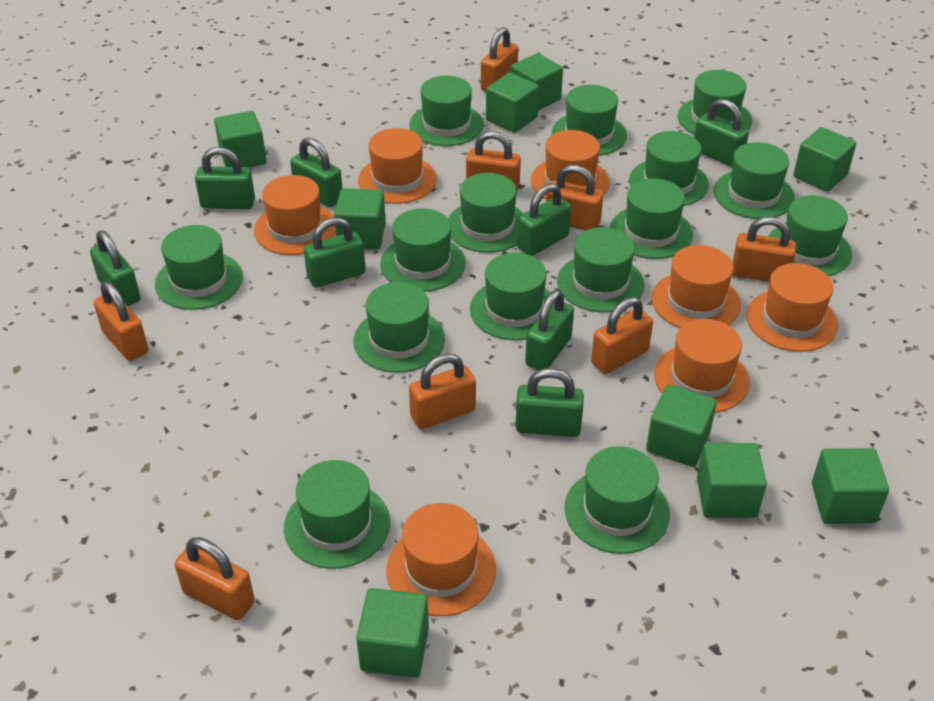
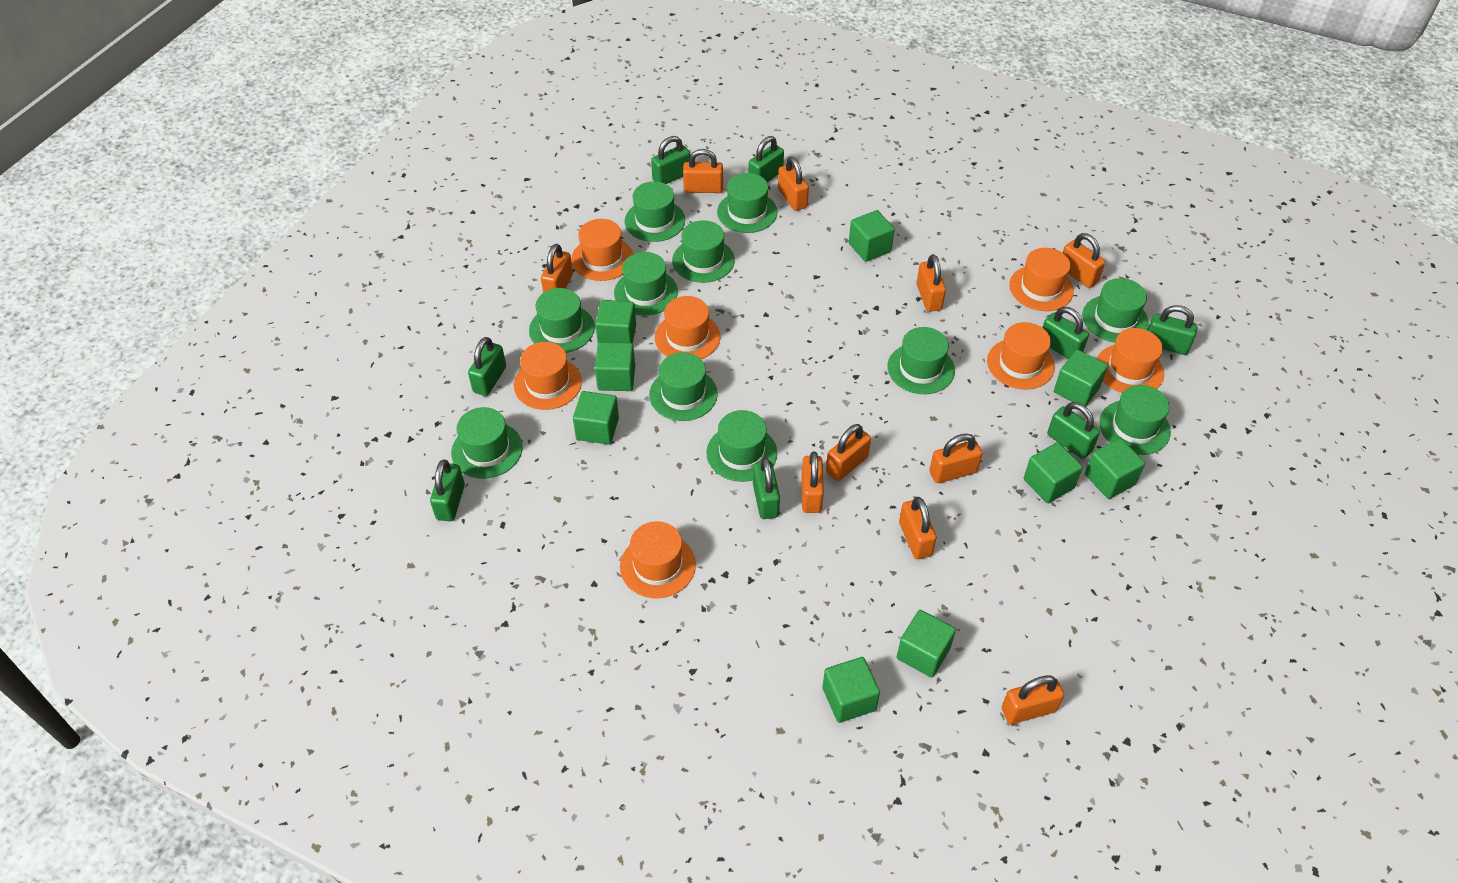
green hat: [155,225,243,310] [284,460,390,569] [353,282,445,373] [380,208,466,292] [409,76,484,146] [448,173,524,253] [470,253,551,340] [552,85,627,156] [557,227,644,312] [565,446,670,554] [610,178,693,259] [629,131,709,206] [677,70,752,135] [714,142,795,219] [768,195,852,276] = 15 -> [451,407,523,479] [529,288,595,353] [614,252,678,316] [625,181,685,242] [649,352,718,421] [672,220,735,283] [706,410,777,482] [717,173,777,233] [887,327,955,394] [1082,278,1149,343] [1099,385,1171,455] = 11
orange padlock: [94,281,148,361] [175,537,255,620] [409,354,476,429] [466,131,521,191] [481,27,518,91] [546,165,603,230] [591,297,653,374] [732,217,796,282] = 8 -> [541,244,573,293] [683,149,723,193] [778,156,809,211] [801,452,824,513] [826,424,871,481] [899,497,937,559] [916,254,946,312] [929,434,982,483] [1002,675,1064,724] [1063,233,1105,288] = 10

